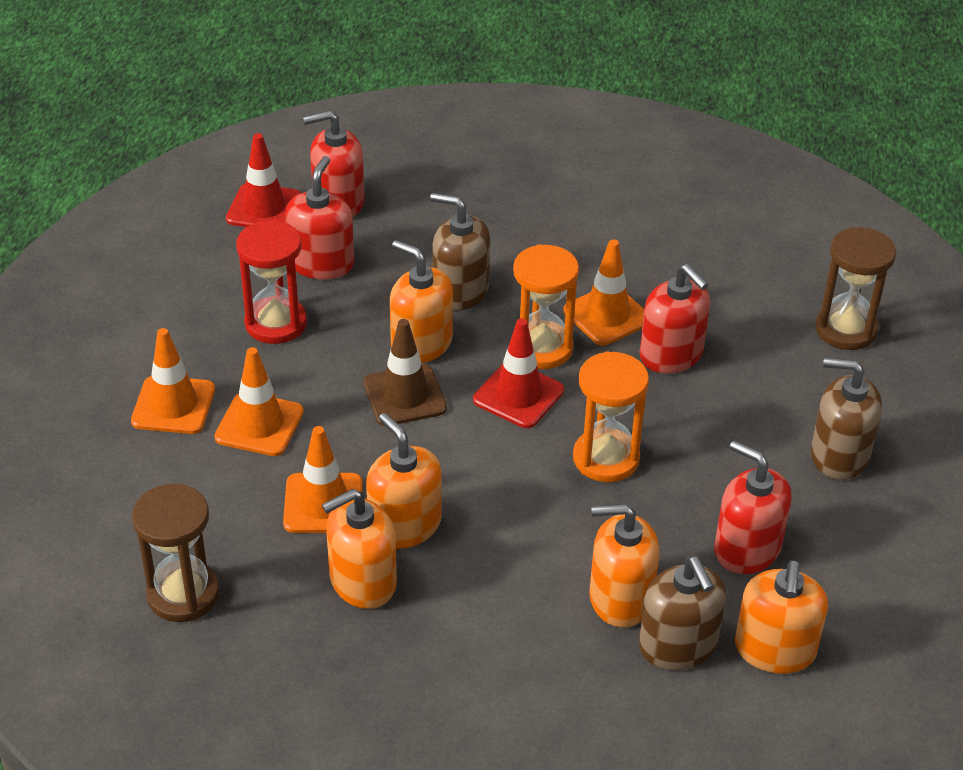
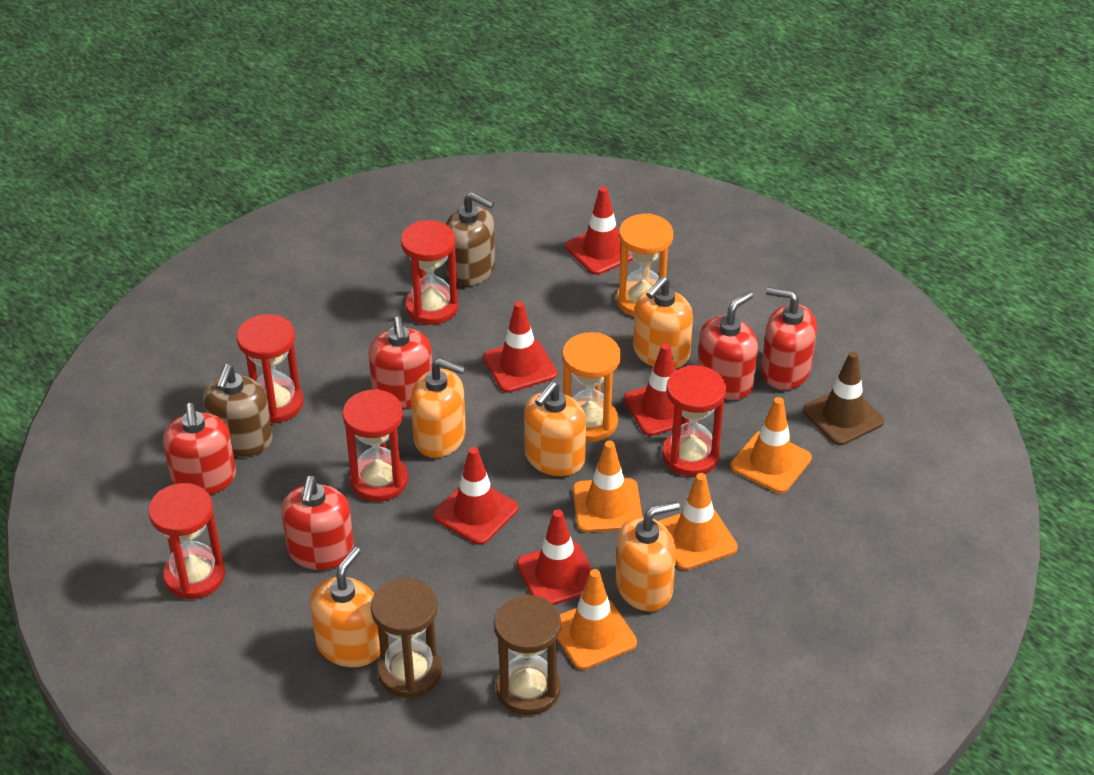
brown soap dispenser: [430,193,490,310] [639,556,726,670] [811,358,882,480] = 3 -> [203,364,273,457] [446,192,495,286] = 2
red hourglass: [236,220,307,344] = 1 -> [148,483,225,599] [237,314,304,423] [343,389,408,502] [401,220,458,325] [662,365,726,476] = 5
red soap dispenser: [285,156,354,280] [303,110,365,217] [640,264,710,374] [714,441,792,574] = 4 -> [163,403,236,495] [281,476,354,570] [369,317,432,408] [697,291,758,400] [761,287,817,390] = 5
red traffic cone: [226,133,301,227] [473,318,564,428] = 2 -> [433,447,518,545] [483,301,557,393] [517,509,592,605] [566,186,634,275] [624,343,699,436] = 5

